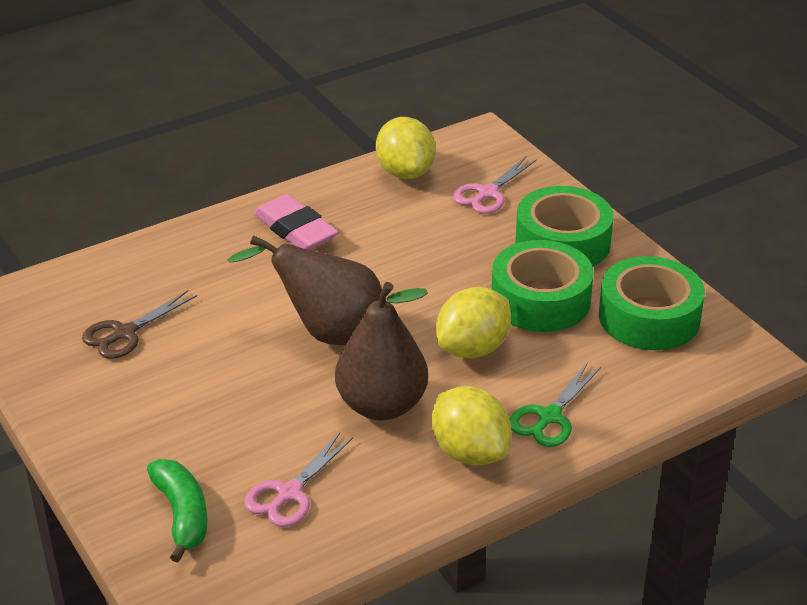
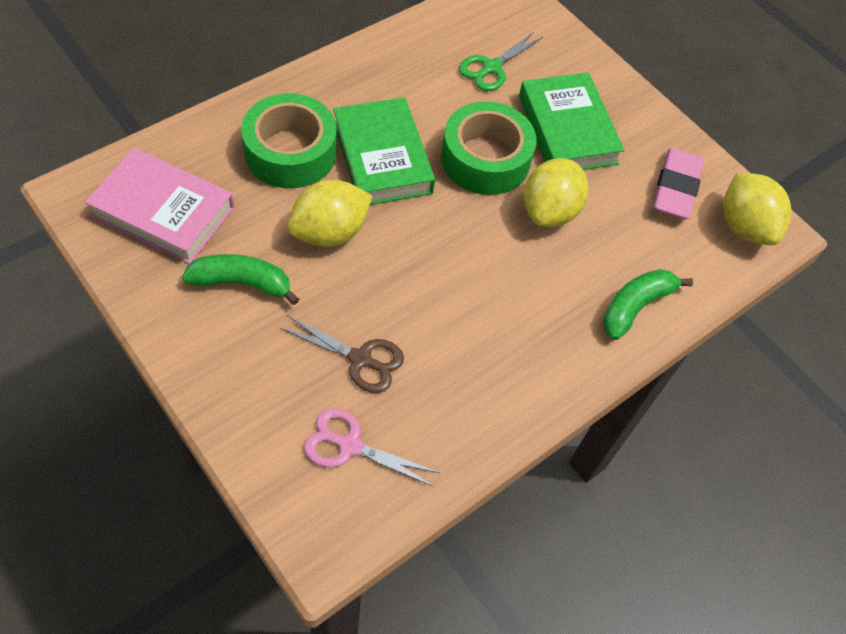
brown pear: [227,235,382,345] [335,282,428,420] = 2 -> none = 0
green banana: [147,459,207,562] = 1 -> [182,254,299,305] [603,269,693,340] = 2
green book: none = 0 -> [333,97,435,205] [519,73,625,170] = 2
green tape: [491,240,594,332] [516,186,614,267] [599,256,705,350] = 3 -> [241,93,337,188] [441,101,536,195] = 2
pink book: none = 0 -> [85,148,234,264] = 1
pink scissors: [244,433,353,527] [453,157,537,214] = 2 -> [304,408,440,487] = 1

